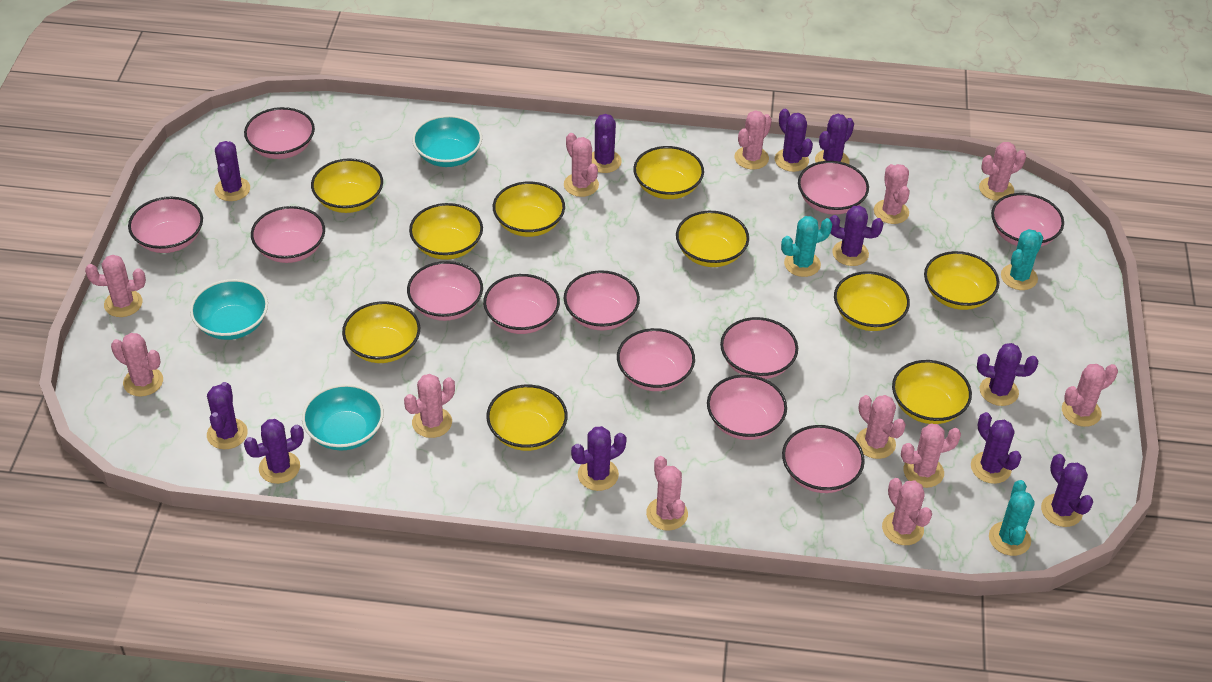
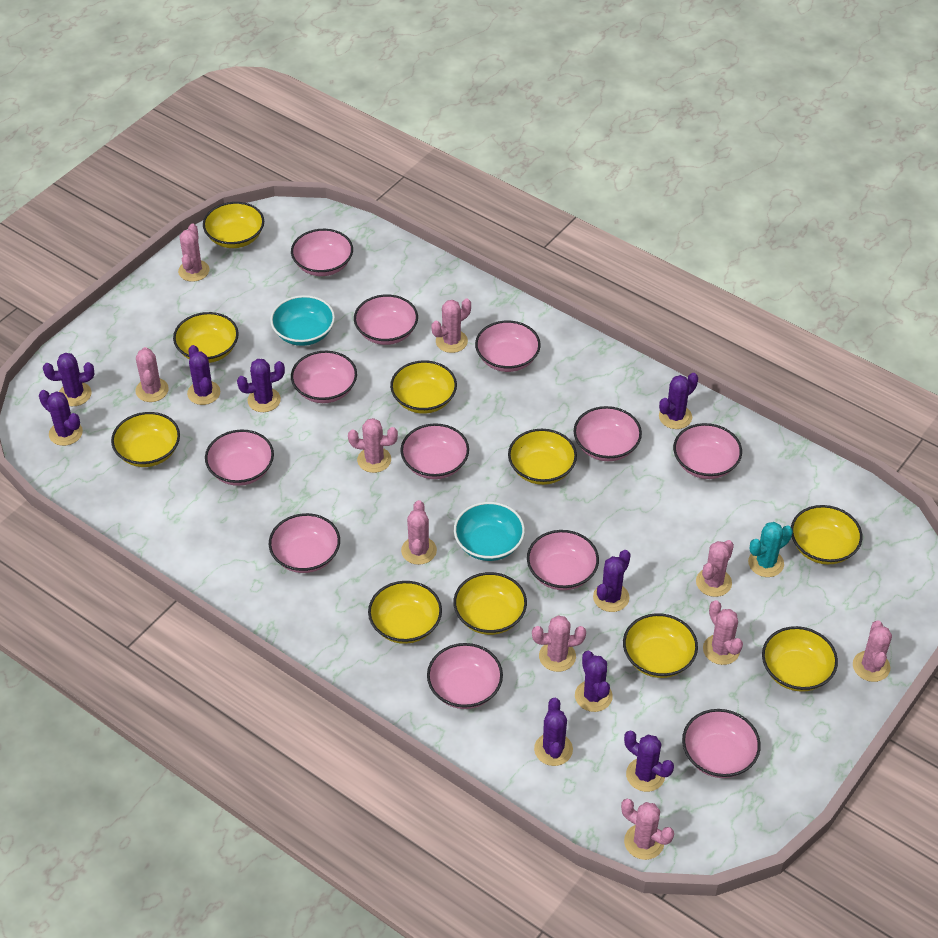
pink cactus: [85,255,146,317] [111,333,163,397] [404,374,455,438] [564,133,599,197] [646,456,688,531] [734,110,772,170] [856,395,906,459] [874,164,910,224] [882,478,932,545] [901,423,961,488] [979,142,1026,201] [1062,364,1118,427] = 12 -> [135,347,169,402] [178,224,210,282] [348,418,398,473] [401,500,437,565] [432,298,471,353] [532,615,586,672] [621,799,674,860] [696,540,734,597] [703,600,743,665] [853,620,892,682] = 10
purple cactus: [207,382,248,449] [214,141,250,201] [244,419,304,484] [571,426,627,491] [592,114,622,173] [775,109,813,172] [815,114,854,164] [830,205,884,266] [971,412,1021,484] [977,343,1038,406] [1041,454,1093,527] = 11 -> [39,390,83,446] [43,353,94,406] [187,345,220,405] [237,359,285,412] [534,698,573,766] [575,651,613,712] [593,550,631,612] [624,731,674,792] [659,373,698,429] = 9
turquoise bowl: [190,279,268,340] [302,384,384,451] [412,115,482,167] = 3 -> [270,295,335,346] [454,502,525,561] = 2
turquoise cactus: [781,216,833,277] [989,480,1035,556] [1001,229,1043,290] = 3 -> [748,522,793,577] = 1

